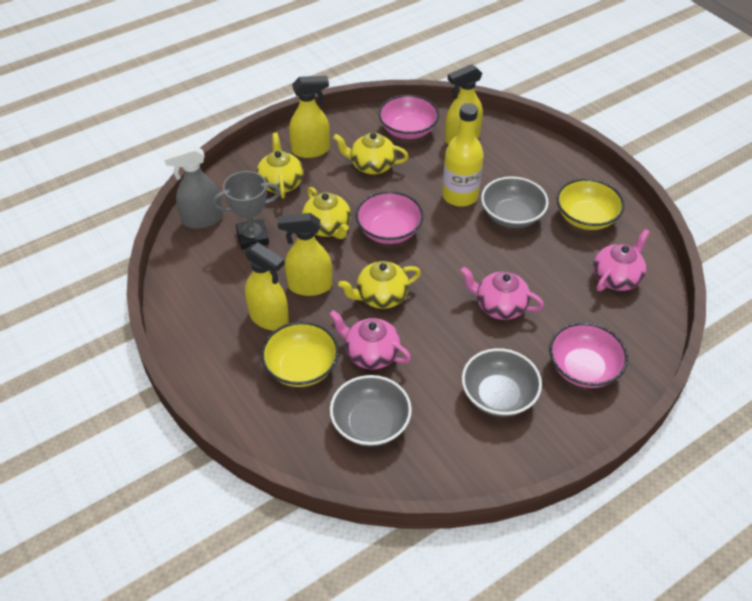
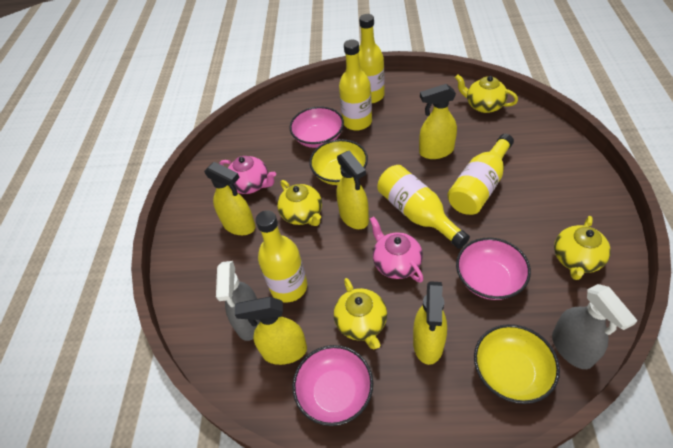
grey bowl: [330,375,412,447] [462,348,542,417] [481,176,549,228] = 3 -> none = 0
grey spray bottle: [163,145,223,229] = 1 -> [216,261,260,341] [552,284,638,369] = 2
grey trophy: [212,171,280,250] = 1 -> none = 0
pink teapot: [329,310,411,369] [460,267,544,320] [593,229,650,291] = 3 -> [220,156,276,194] [370,217,424,282] = 2
yellow bottle: [442,103,484,207] = 1 -> [256,210,307,302] [339,40,372,131] [359,14,385,103] [377,165,470,249] [447,134,514,215] = 5
yellow spray bottle: [245,242,289,331] [278,213,332,296] [289,76,330,158] [445,64,483,144] = 4 -> [204,162,256,235] [235,297,307,365] [336,151,369,229] [413,281,447,365] [419,84,457,159] = 5

